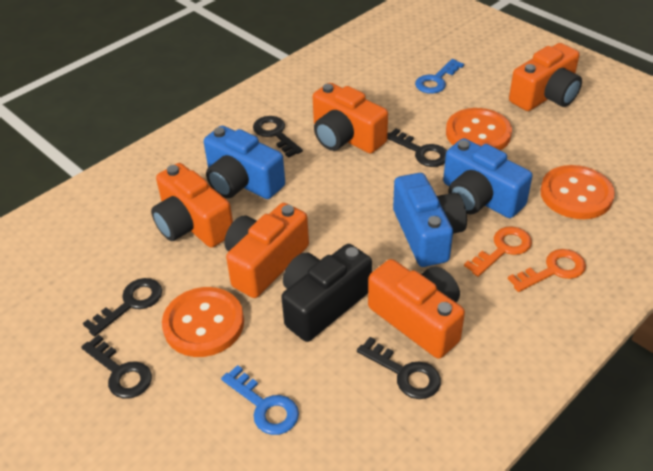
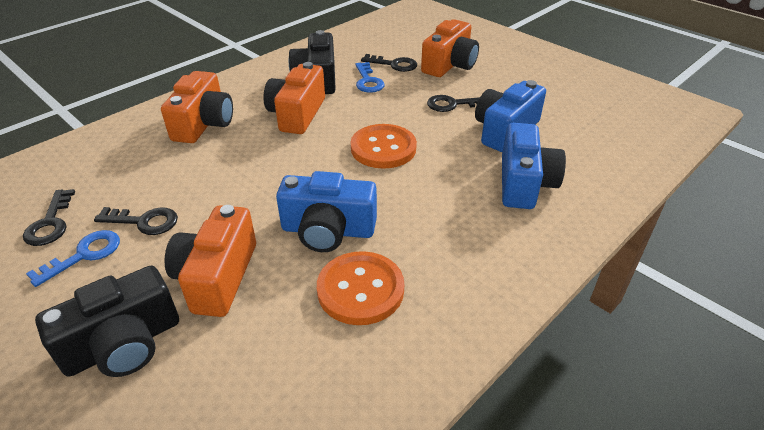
black camera: [281,244,372,342] = 1 -> [35,266,179,377] [289,30,336,94] = 2
black key: [81,334,152,399] [83,278,162,336] [253,116,303,158] [357,337,441,399] [387,128,447,167] = 5 -> [23,189,75,246] [94,207,178,235] [361,54,417,72] [427,95,480,112] = 4
orange button: [162,287,244,357] [446,108,512,150] [540,165,615,219] = 3 -> [317,251,404,325] [351,124,417,169] = 2
orange camera: [151,163,233,248] [224,203,309,298] [313,83,388,154] [368,259,465,359] [509,43,582,111] = 5 -> [161,71,233,143] [164,205,256,317] [264,62,325,134] [421,19,479,77] = 4
orange key: [464,226,532,277] [508,249,586,292] = 2 -> none = 0

